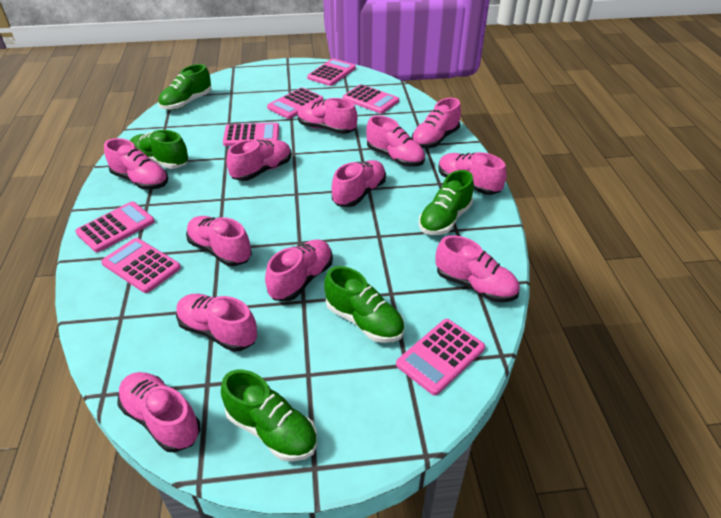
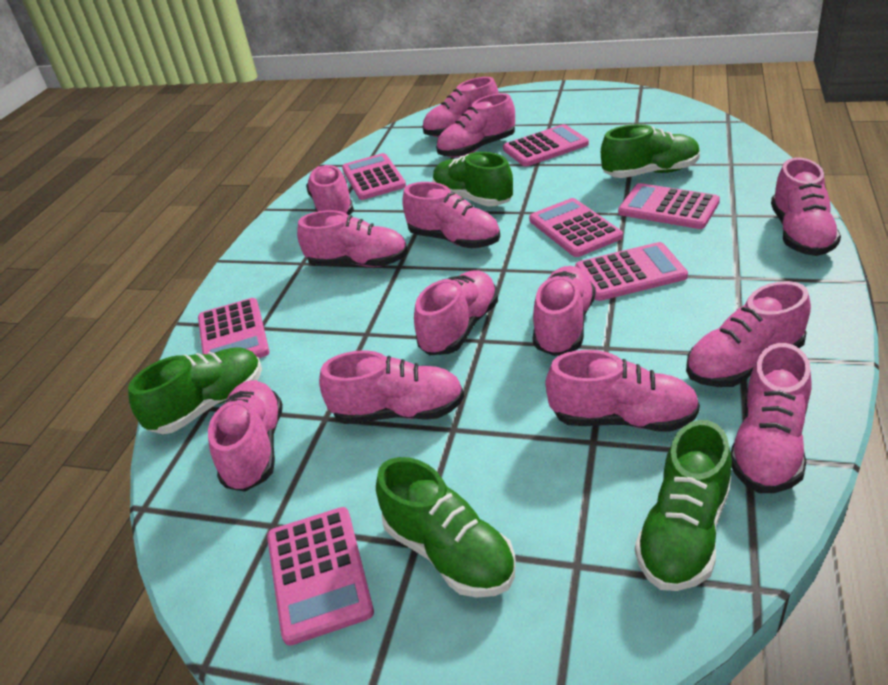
pink shoe: [104,138,168,190] [117,372,200,452] [176,294,257,352] [186,216,252,266] [227,139,292,181] [265,239,333,301] [297,98,357,134] [332,160,386,207] [366,115,425,167] [412,98,461,148] [436,235,520,302] [438,152,507,195] = 12 -> [208,380,283,492] [297,210,408,267] [306,165,354,216] [319,350,464,424] [402,182,500,248] [414,270,498,355] [423,77,499,137] [436,93,515,158] [533,266,595,356] [545,350,700,432] [686,281,811,387] [731,343,812,493] [771,158,841,256] = 13

